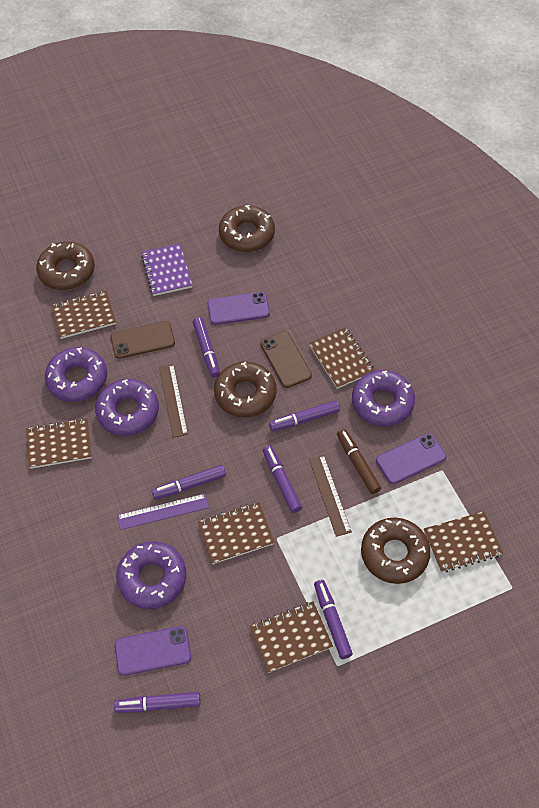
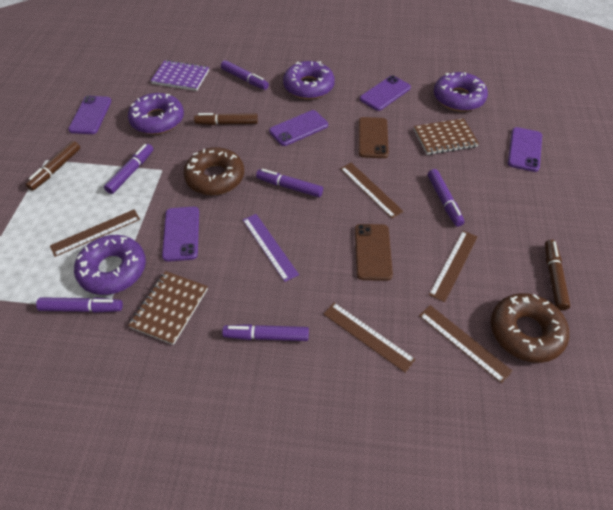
brown donut: [36,242,95,290] [214,362,277,418] [219,205,275,252] [361,518,431,584] = 4 -> [183,147,244,195] [491,293,569,363] = 2
brown marker: [337,429,381,494] = 1 -> [25,141,80,191] [194,113,258,125] [545,240,570,311] = 3
brown notebook: [26,418,92,469] [51,291,116,339] [198,502,275,564] [250,602,333,673] [309,327,375,389] [424,511,503,572] = 6 -> [128,271,208,345] [414,118,479,155] = 2
brown ruler: [159,364,188,438] [309,454,352,537] = 2 -> [50,210,140,257] [323,302,416,373] [340,163,404,218] [419,305,513,384] [429,231,478,302] = 5
purple phone: [115,626,191,676] [207,292,270,325] [376,433,446,484] = 3 -> [68,96,112,134] [162,207,199,262] [269,110,328,146] [360,75,411,111] [508,127,542,172] = 5

